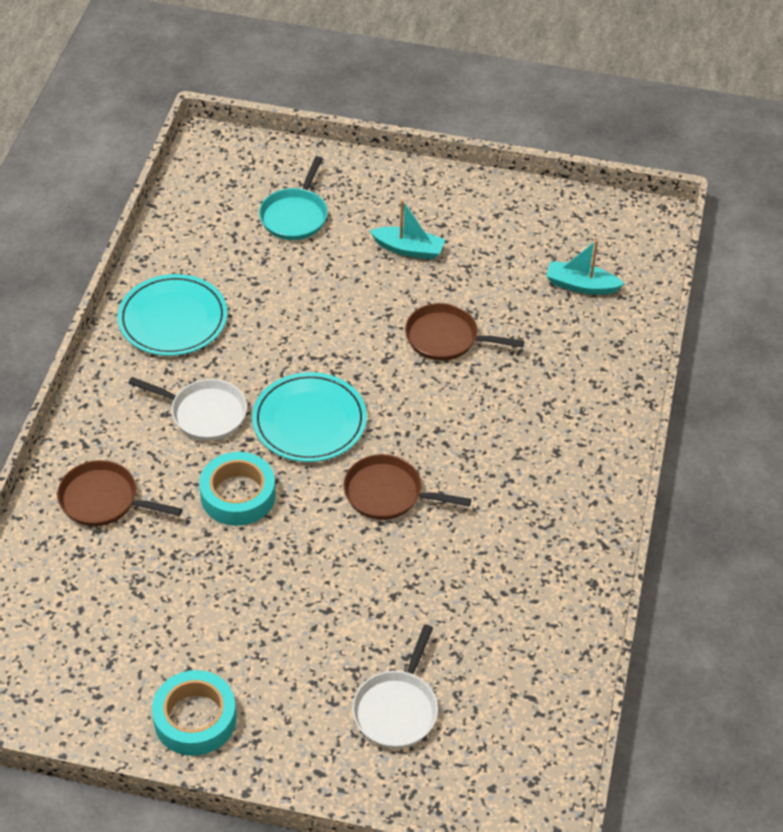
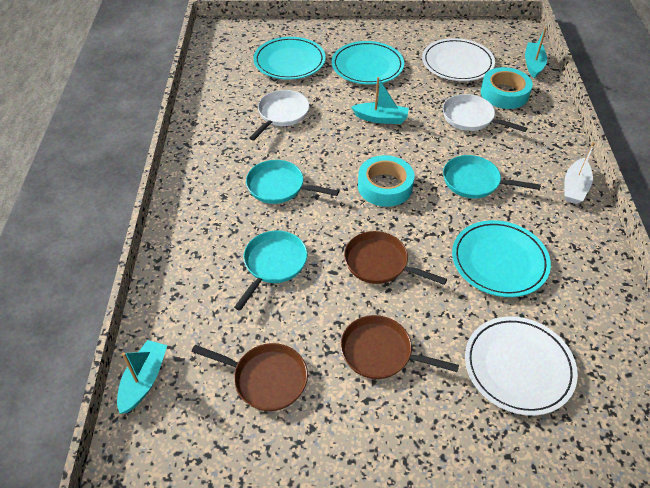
turquoise boat: [370,200,445,260] [546,240,624,295] = 2 -> [117,340,167,414] [351,77,409,124] [525,27,547,78] = 3
turquoise pan: [259,156,328,240] = 1 -> [234,231,307,311] [246,160,339,204] [443,155,541,199] = 3
turquoise plate: [117,274,227,356] [252,372,367,462] = 2 -> [253,37,325,80] [332,41,404,85] [452,220,551,297] = 3
white boat: none = 0 -> [564,142,595,204] = 1
white plate: none = 0 -> [422,38,495,81] [465,316,578,416] = 2

